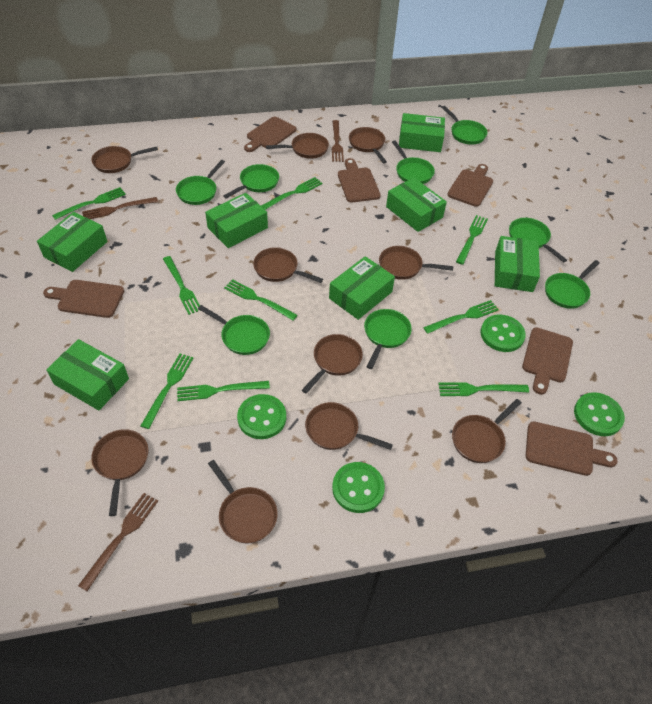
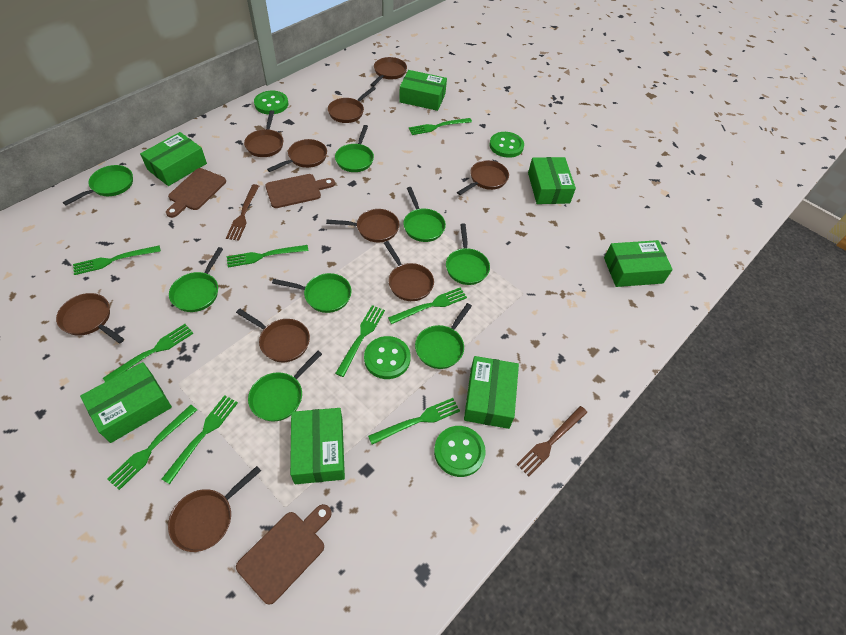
brown cutting board: [43,280,124,318] [244,117,297,152] [338,158,381,203] [447,164,493,207] [522,327,573,395] [525,421,618,476] = 6 -> [166,168,226,218] [236,504,332,605] [265,174,335,208] = 3
brown fork: [78,493,158,591] [82,197,158,219] [332,120,344,162] = 3 -> [226,184,259,241] [516,406,587,476] = 2

